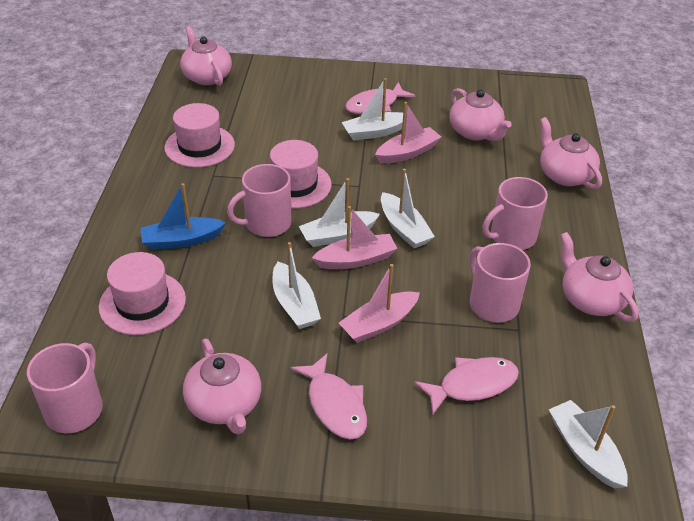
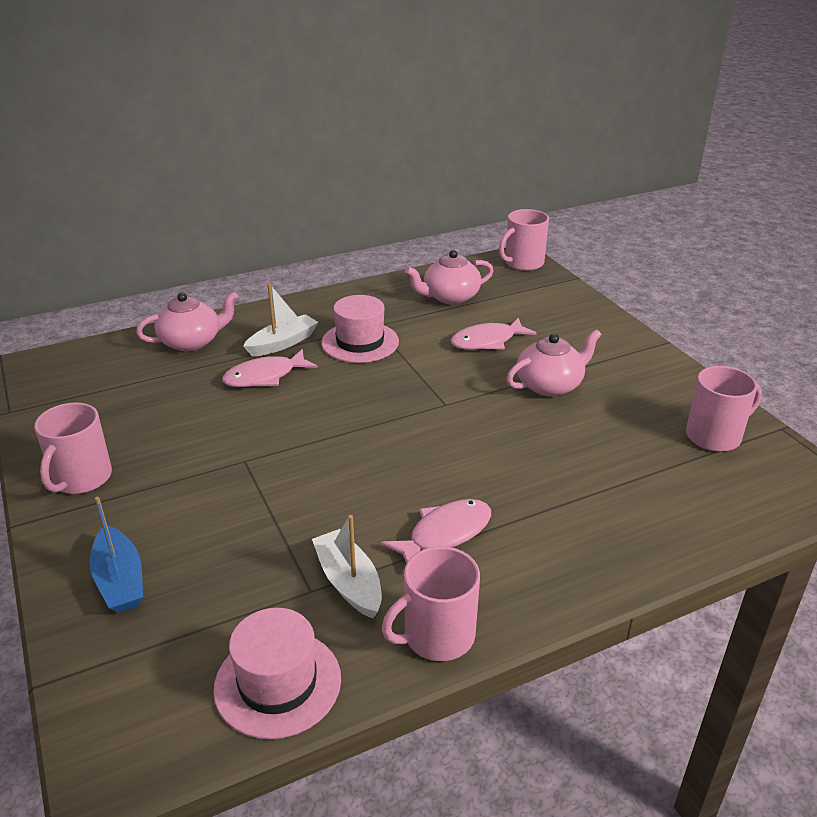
pink boat: [312,206,398,269] [339,264,420,343] [375,102,441,164] = 3 -> none = 0
pink hat: [99,252,186,335] [164,103,235,168] [270,140,331,208] = 3 -> [213,608,341,739] [321,295,399,363] = 2
pink teapot: [180,26,232,86] [183,338,261,434] [449,88,512,141] [540,117,602,190] [560,232,639,322] = 5 -> [136,292,239,352] [405,250,494,305] [506,329,601,397] = 3
white boat: [273,242,321,329] [299,178,380,247] [342,78,403,141] [381,168,435,248] [549,400,628,489] = 5 -> [243,284,318,356] [312,515,382,619] = 2

